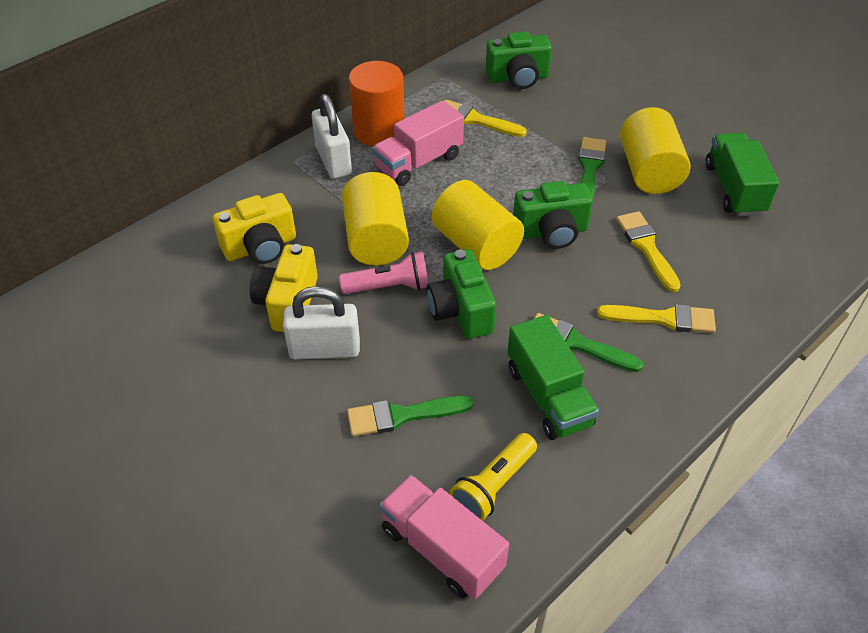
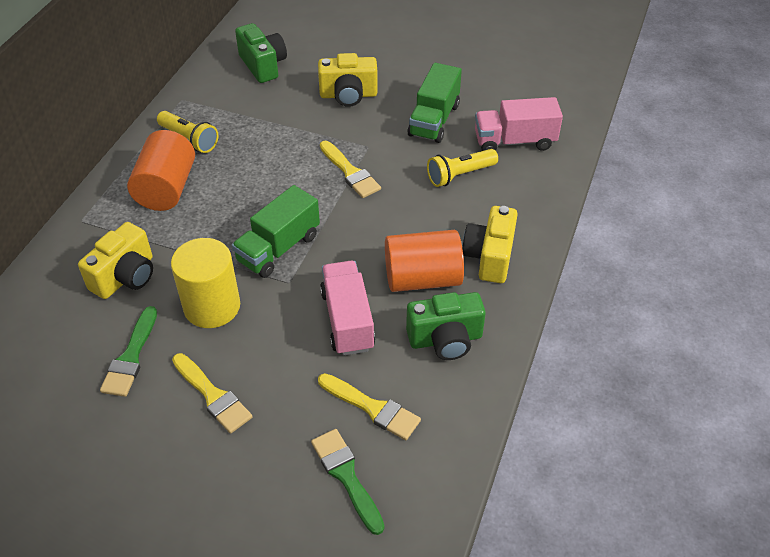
green brush: [347,395,473,437] [534,313,644,372] [578,137,606,199] = 3 -> [100,306,157,397] [311,429,384,535] = 2
green camera: [426,249,496,339] [486,31,552,89] [513,181,593,249] = 3 -> [235,23,287,83] [406,292,486,360] = 2
orange cylinder: [349,61,405,147] = 1 -> [127,130,195,211] [385,230,464,292] = 2
pink flashlight: [339,252,429,294] = 1 -> none = 0
white padlock: [283,286,360,360] [312,94,352,179] = 2 -> none = 0
yellow camera: [213,193,296,264] [250,244,318,332] = 2 -> [78,222,153,299] [318,53,378,107] [462,206,518,283] = 3
yellow cylinder: [342,172,409,266] [432,180,524,270] [620,107,690,194] = 3 -> [171,238,240,328] = 1
yellow flashlight: [450,433,537,521] = 1 -> [157,111,218,153] [427,149,498,187] = 2

